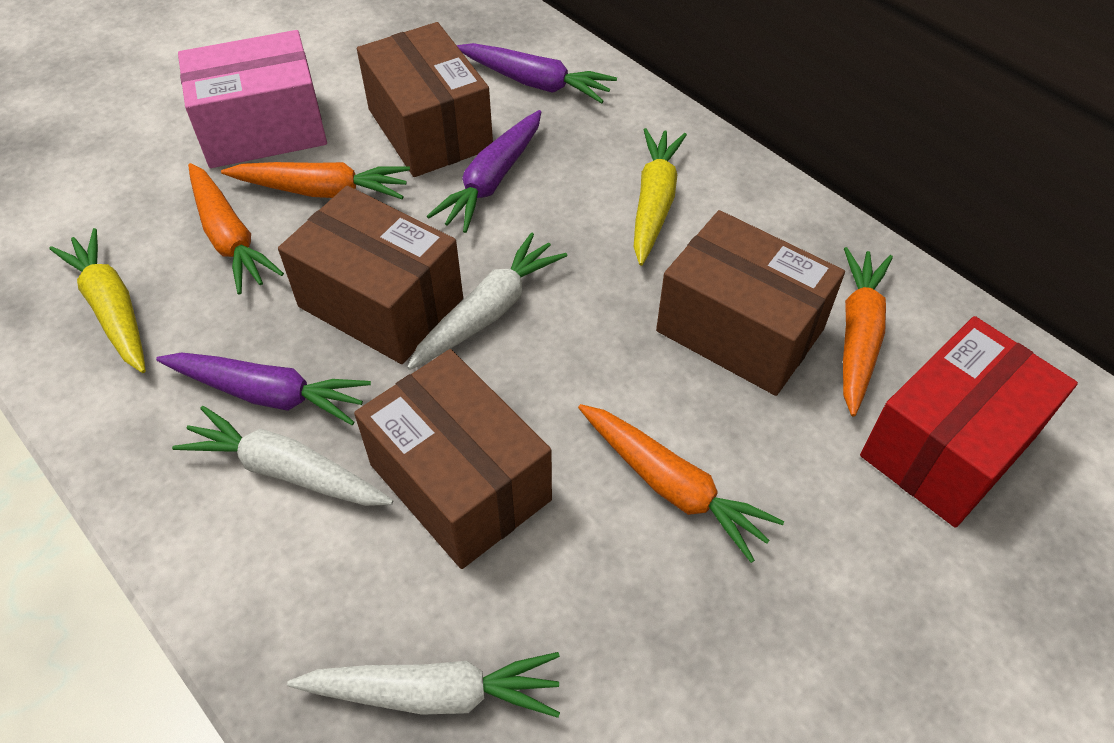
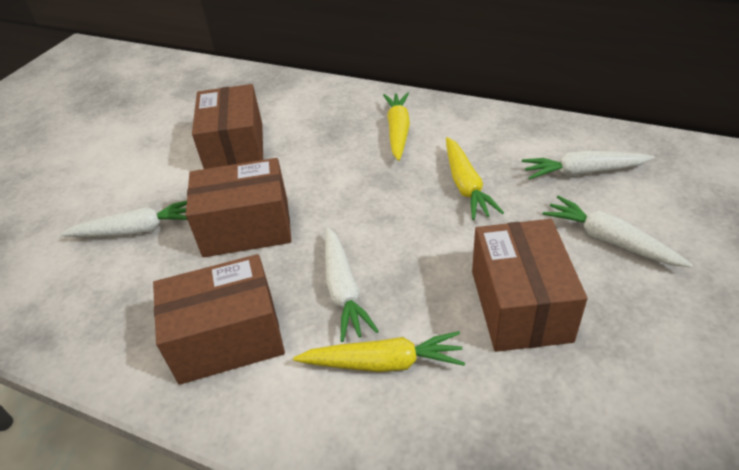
orange carrot: [188,163,284,294] [221,162,410,199] [578,404,784,563] [843,247,893,417] = 4 -> none = 0
pink box: [178,30,327,168] = 1 -> none = 0
purple carrot: [156,352,371,425] [427,110,541,233] [457,43,617,103] = 3 -> none = 0
red box: [860,316,1078,528] = 1 -> none = 0
white carrot: [172,406,393,506] [287,652,560,718] [407,232,567,370] = 3 -> [60,201,187,237] [325,227,379,342] [522,151,655,180] [543,195,693,267] = 4
yellow carrot: [49,228,146,373] [634,128,687,266] = 2 -> [293,331,465,372] [383,92,410,161] [446,137,504,220] = 3

